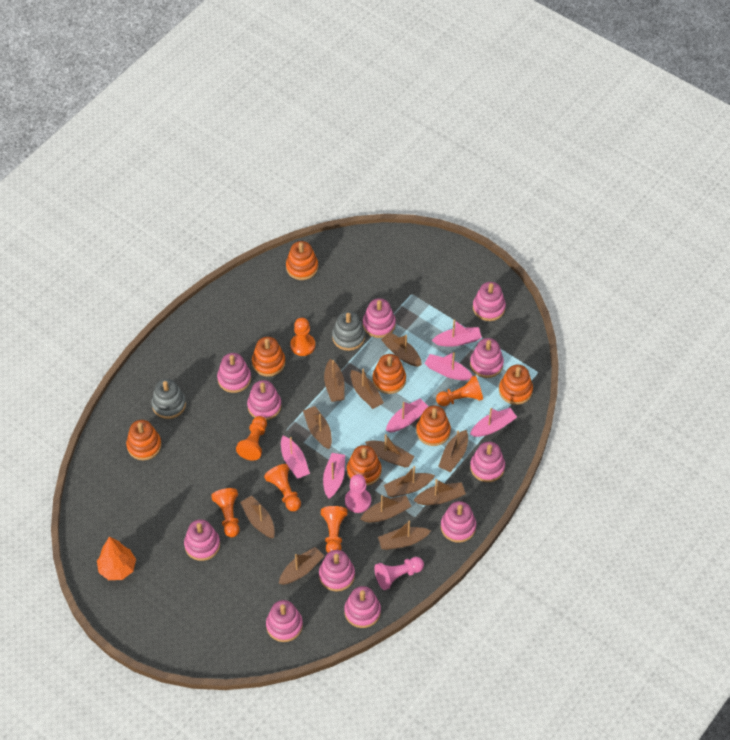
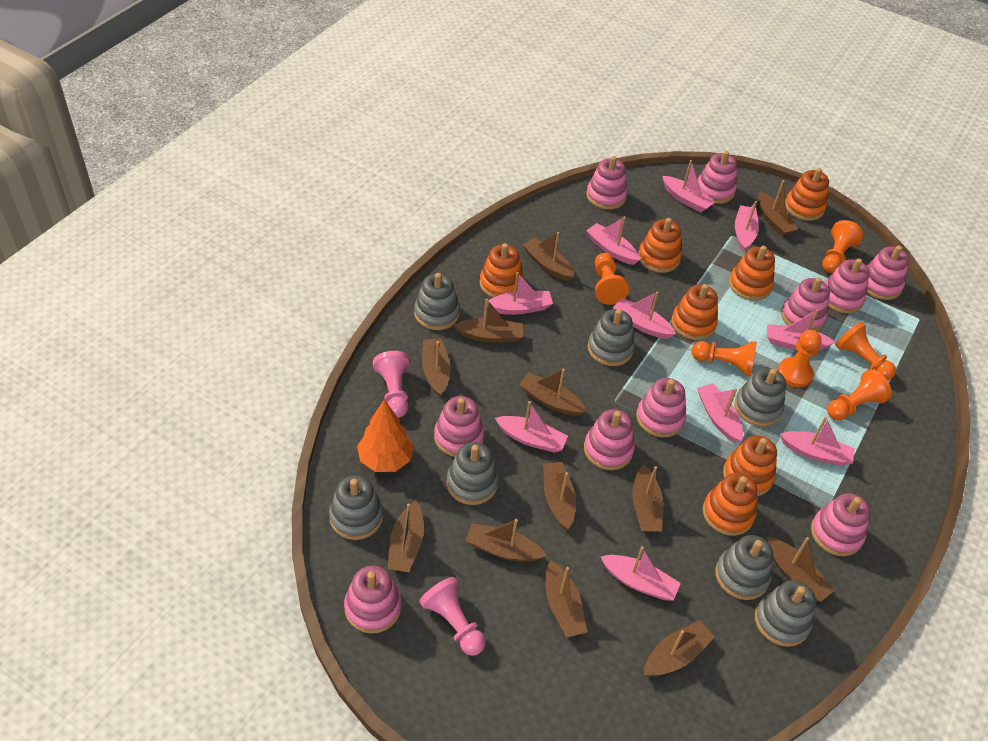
grey stacking toy: [151,379,186,419] [332,311,365,351] = 2 -> [329,475,383,540] [414,273,460,330] [446,442,499,505] [588,309,635,366] [715,535,773,600] [734,368,786,426] [755,580,816,647] = 7
pink boat: [281,436,310,479] [323,453,345,499] [386,398,429,433] [424,352,472,381] [432,320,482,347] [470,408,517,437] = 6 -> [487,272,553,315] [495,401,568,453] [586,216,640,265] [600,546,681,601] [613,291,676,339] [662,160,715,213] [697,383,743,443] [735,201,759,251] [767,309,835,350] [780,417,855,466] = 10
pink stacking toy: [184,519,220,561] [217,353,251,393] [247,380,282,420] [266,600,303,642] [319,550,355,592] [344,586,381,628] [363,298,396,338] [441,501,476,543] [470,338,504,378] [470,442,505,482] [473,282,506,321] = 11 -> [344,566,402,634] [434,396,485,457] [584,409,635,470] [586,156,628,210] [636,378,686,437] [697,151,737,204] [781,277,830,331] [811,493,870,556] [825,258,870,313] [867,245,909,300] = 10

